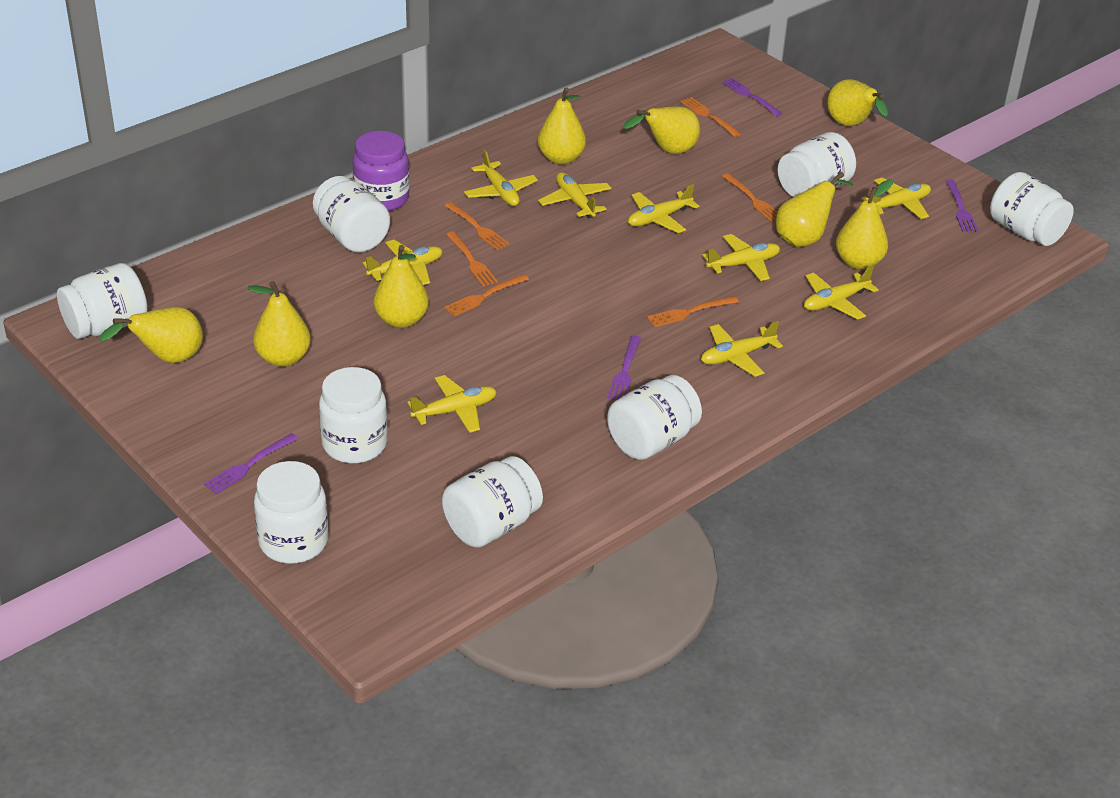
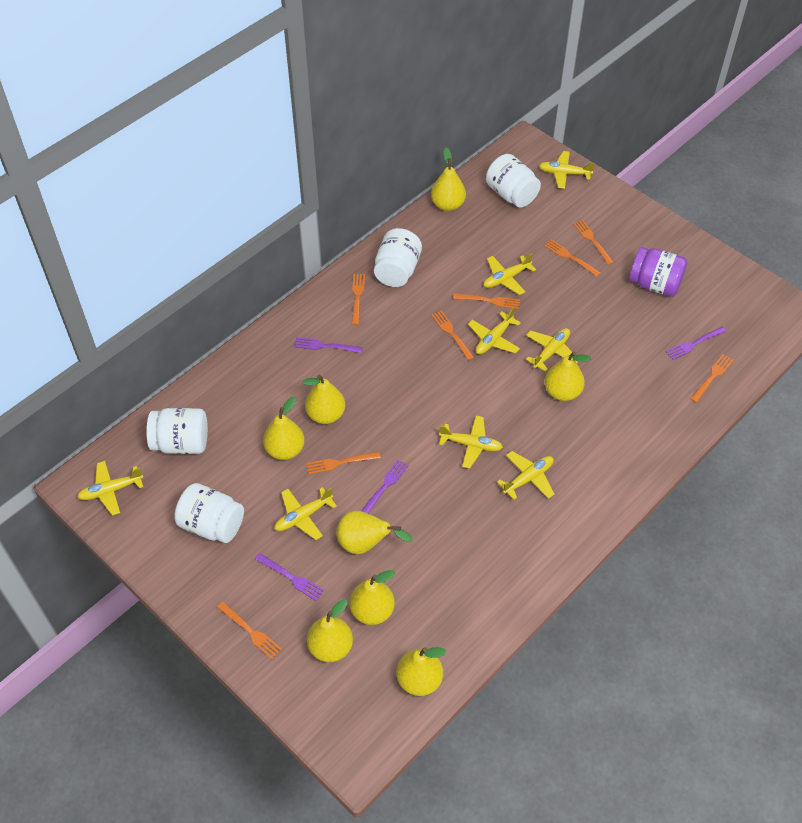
orange fork: [444,202,510,250] [444,274,529,317] [446,231,498,286] [647,296,739,327] [680,97,741,137] [722,173,777,222] = 6 -> [217,602,282,659] [307,452,381,474] [352,274,365,325] [431,310,474,361] [453,293,520,309] [544,240,601,277] [573,220,614,265] [690,354,733,403] = 8
white jar: [57,263,148,339] [254,461,329,564] [313,176,390,253] [319,367,388,463] [442,456,543,548] [607,375,702,460] [778,132,856,197] [990,172,1074,246] = 8 -> [146,408,208,454] [174,483,244,543] [374,228,422,287] [486,154,541,208] = 4
yellow plane: [363,240,443,285] [407,375,497,433] [464,149,538,206] [538,172,611,218] [628,184,699,233] [701,321,783,377] [702,234,780,281] [804,266,879,320] [861,178,931,219] = 9 -> [77,461,143,516] [274,487,337,540] [439,415,503,469] [468,307,521,354] [484,253,536,295] [497,451,555,500] [526,328,579,372] [539,151,595,189] = 8

